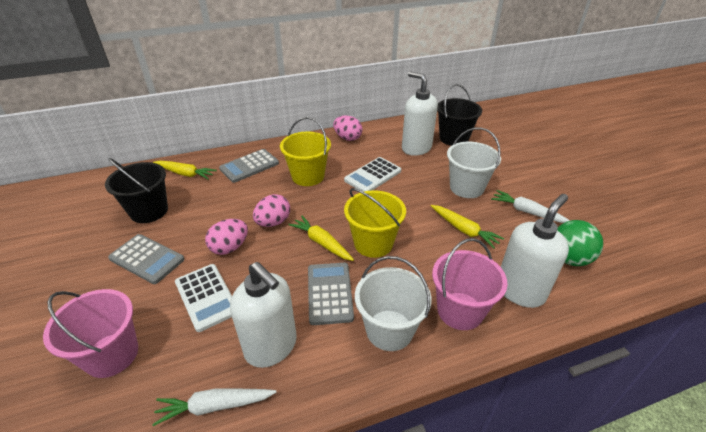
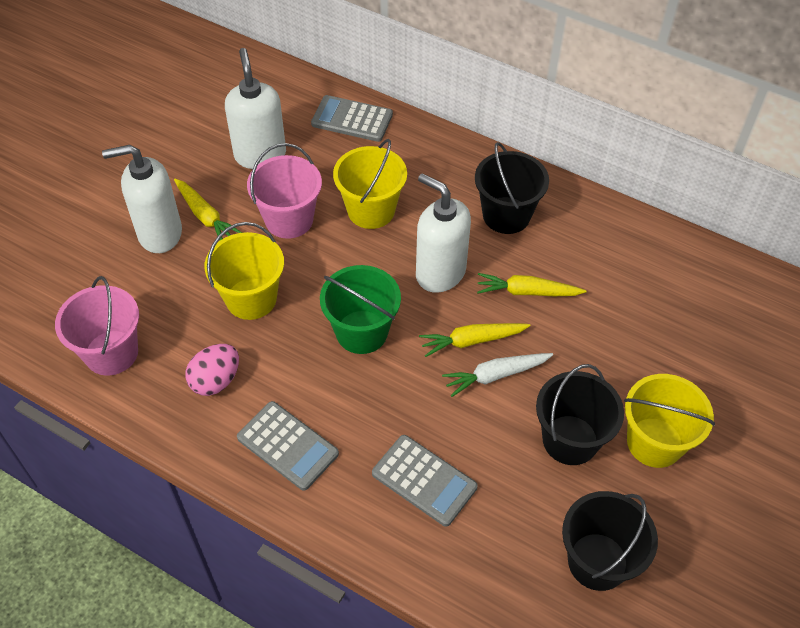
black bucket: [105,158,168,223] [437,84,482,146] = 2 -> [475,142,549,234] [536,364,624,465] [562,491,658,591] = 3
green ball: [558,220,603,266] = 1 -> none = 0
green bucket: none = 0 -> [320,265,401,354] = 1
pink egg: [205,219,248,255] [253,194,290,227] [333,116,363,141] = 3 -> [185,344,239,396] = 1
white bucket: [355,256,432,351] [447,127,501,198] = 2 -> none = 0
white calculator: [175,264,232,332] [344,157,401,192] = 2 -> none = 0
white carrot: [152,389,277,426] [491,190,570,223] = 2 -> [442,353,553,397] = 1
yellow bucket: [280,117,331,186] [344,188,406,258] = 2 -> [204,222,284,320] [333,139,407,229] [624,374,715,468] = 3

